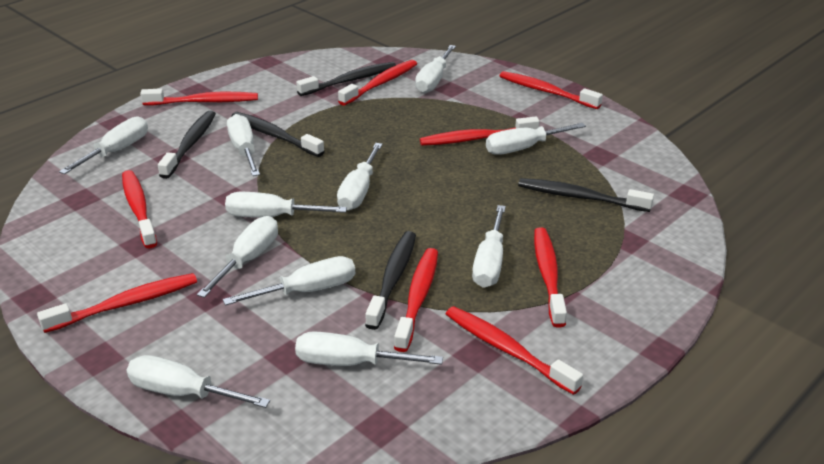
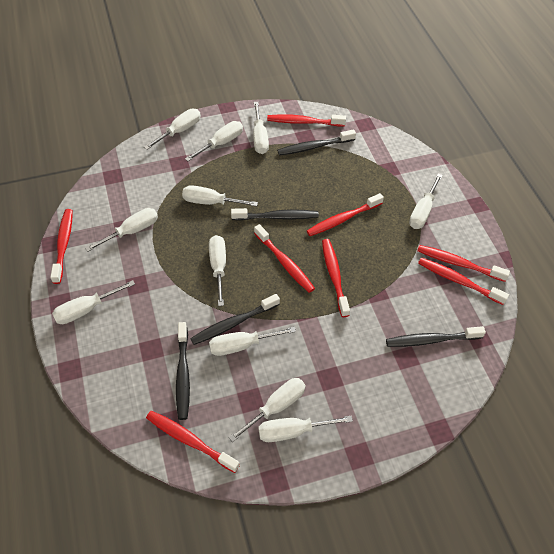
red toothbrush: [37,273,197,333] [122,170,157,249] [140,89,258,105] [338,60,417,106] [394,248,438,352] [420,116,540,146] [446,306,583,395] [500,71,603,109] [534,227,567,327] = 9 -> [50,209,73,284] [146,411,240,473] [254,224,315,293] [267,114,346,126] [307,193,384,236] [322,239,350,317] [417,245,510,282] [418,257,509,305] = 8

